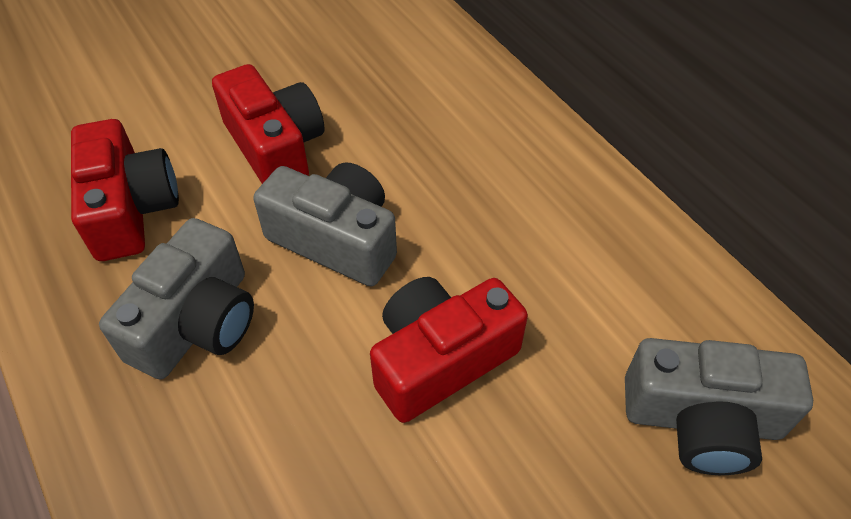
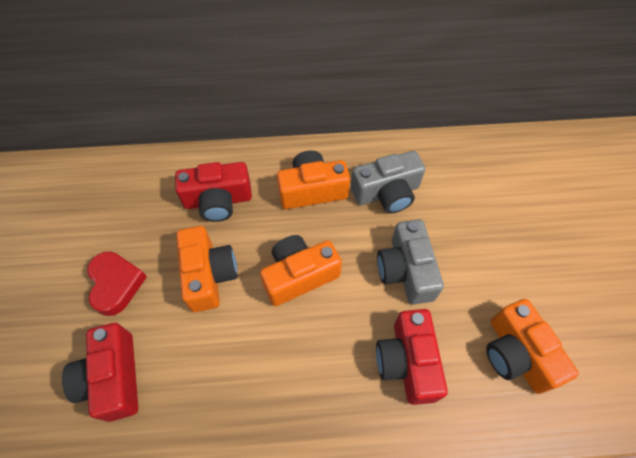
grey camera: [99,218,254,380] [253,162,397,286] [625,338,813,475] = 3 -> [351,151,425,214] [377,219,444,305] = 2
orange camera: none = 0 -> [176,226,237,312] [260,235,342,306] [277,150,350,209] [486,299,579,394] = 4
red heart: none = 0 -> [87,251,147,316] = 1

